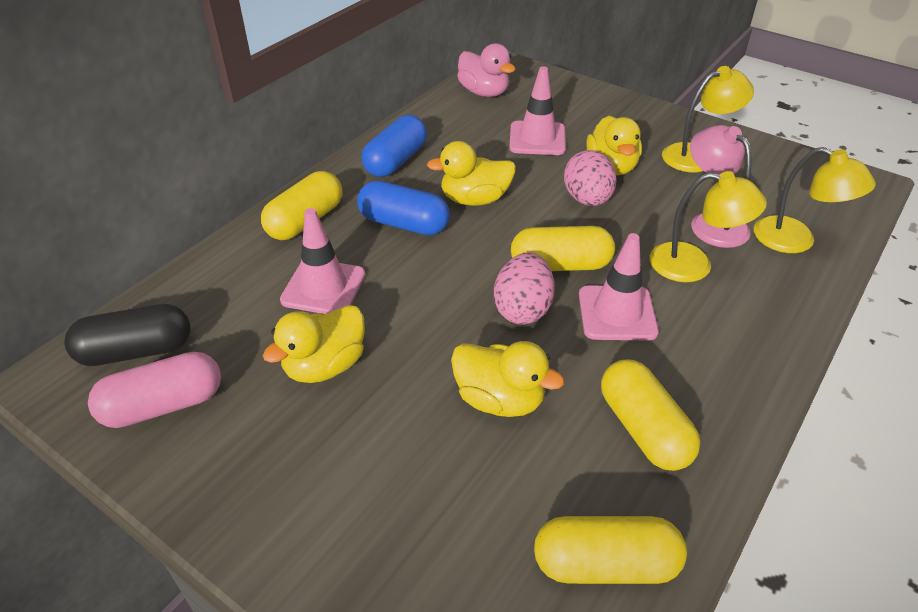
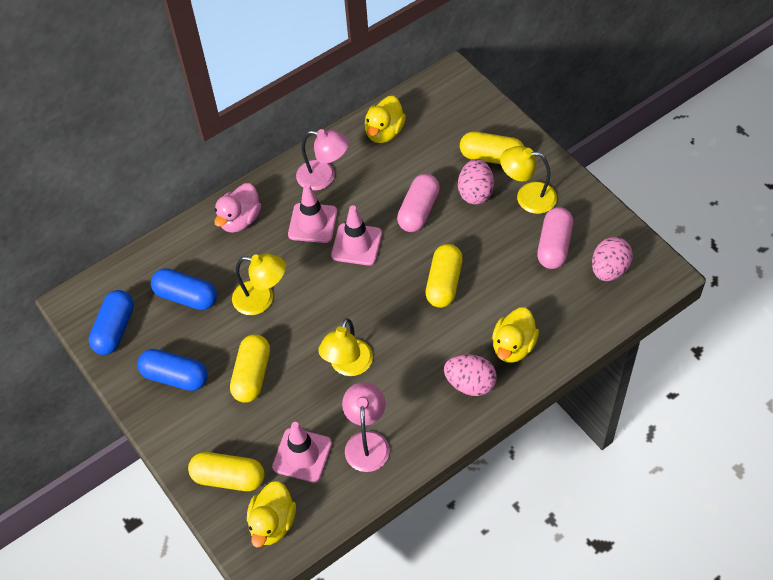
black capsule: [64,304,191,366] = 1 -> none = 0
blue capsule: [357,181,450,236] [362,115,427,177] = 2 -> [89,290,134,355] [138,349,208,391] [151,268,217,310] = 3
pink capsule: [88,352,221,428] = 1 -> [397,174,440,232] [537,207,573,269] = 2
pink egg: [494,253,555,325] [564,150,617,206] = 2 -> [444,354,497,396] [458,159,494,204] [592,237,633,281] = 3
pink lamp: [690,125,751,248] = 1 -> [296,129,349,191] [342,382,390,472] = 2
yellow duck: [263,305,365,383] [427,141,516,206] [451,341,564,417] [586,115,642,175] = 4 -> [247,481,296,548] [365,96,406,143] [492,307,539,363] = 3

